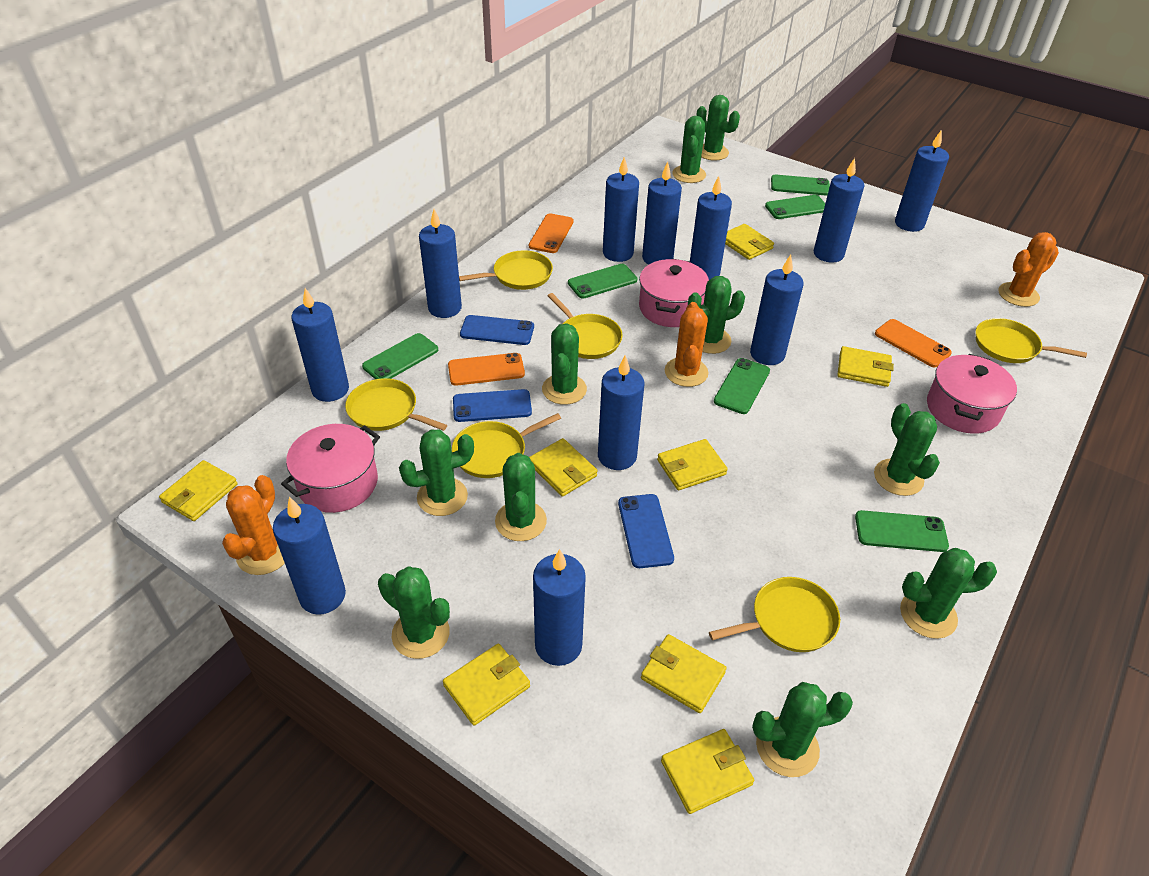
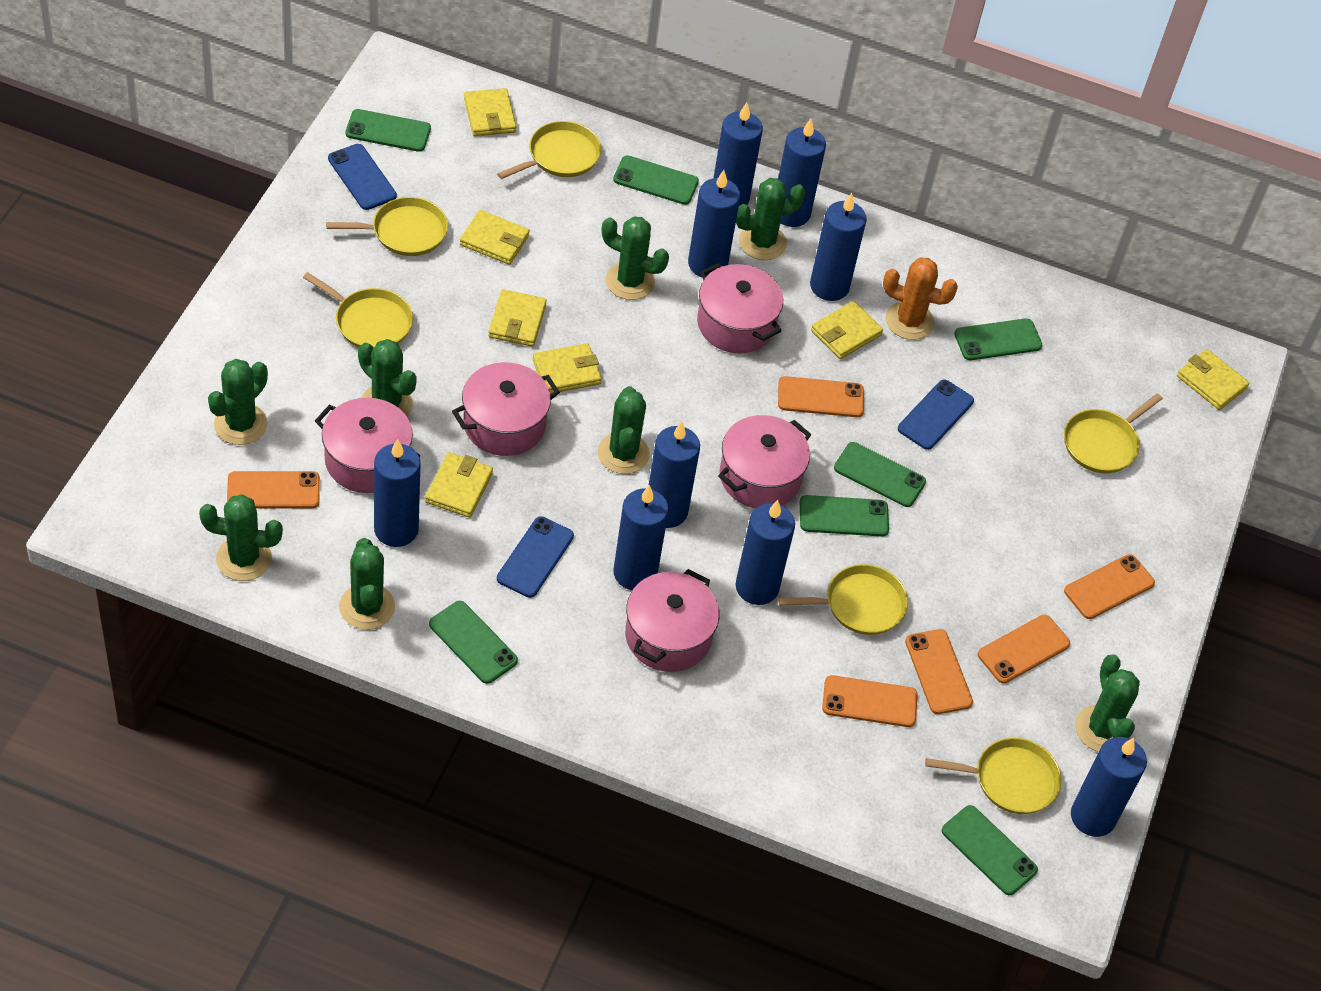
blue candle: [273,497,346,615] [291,288,349,402] [419,209,462,318] [533,549,586,666] [598,355,644,470] [603,157,639,262] [642,162,682,265] [690,176,732,280] [750,255,804,365] [814,158,865,263] [895,129,949,232] = 11 -> [374,439,420,547] [613,485,669,590] [649,421,700,528] [688,170,740,277] [713,103,763,206] [736,500,795,605] [778,119,826,227] [810,193,867,301] [1071,737,1147,837] = 9
green cactus: [378,566,450,659] [399,429,474,516] [495,453,547,541] [542,323,587,405] [672,116,706,183] [688,276,745,354] [696,95,740,161] [752,682,853,777] [874,403,940,496] [900,548,997,639] = 10 -> [199,494,283,581] [208,359,268,445] [339,538,395,630] [358,339,417,416] [597,386,650,474] [602,216,669,300] [736,178,806,260] [1075,654,1140,752] = 8
green phone: [362,333,438,379] [568,264,638,299] [714,358,770,414] [765,195,825,219] [771,175,830,196] [855,510,949,552] = 6 -> [345,109,431,152] [429,601,518,684] [613,155,699,205] [800,495,889,537] [834,442,926,507] [942,805,1038,895] [954,318,1042,360] = 7
orange cactus: [222,475,285,575] [665,302,709,387] [998,232,1059,307] = 3 -> [883,257,958,340] = 1
orange phone: [448,353,525,386] [529,214,574,253] [875,319,952,367] = 3 -> [227,471,320,509] [778,376,864,417] [822,675,918,727] [905,629,973,714] [978,615,1070,683] [1064,554,1155,619] = 6
pink pot: [281,424,380,513] [639,259,709,327] [927,354,1017,434] = 3 -> [315,398,420,493] [452,362,560,456] [625,569,719,672] [697,263,783,353] [718,415,811,508] = 5
yellow wallet: [159,460,238,521] [443,644,530,726] [529,438,598,497] [641,634,726,713] [657,439,728,490] [661,729,754,814] [725,224,774,260] [837,346,894,387] = 8 -> [425,452,493,518] [460,210,530,265] [464,88,517,136] [488,289,547,347] [532,343,602,394] [811,301,883,359] [1177,349,1249,410] = 7

